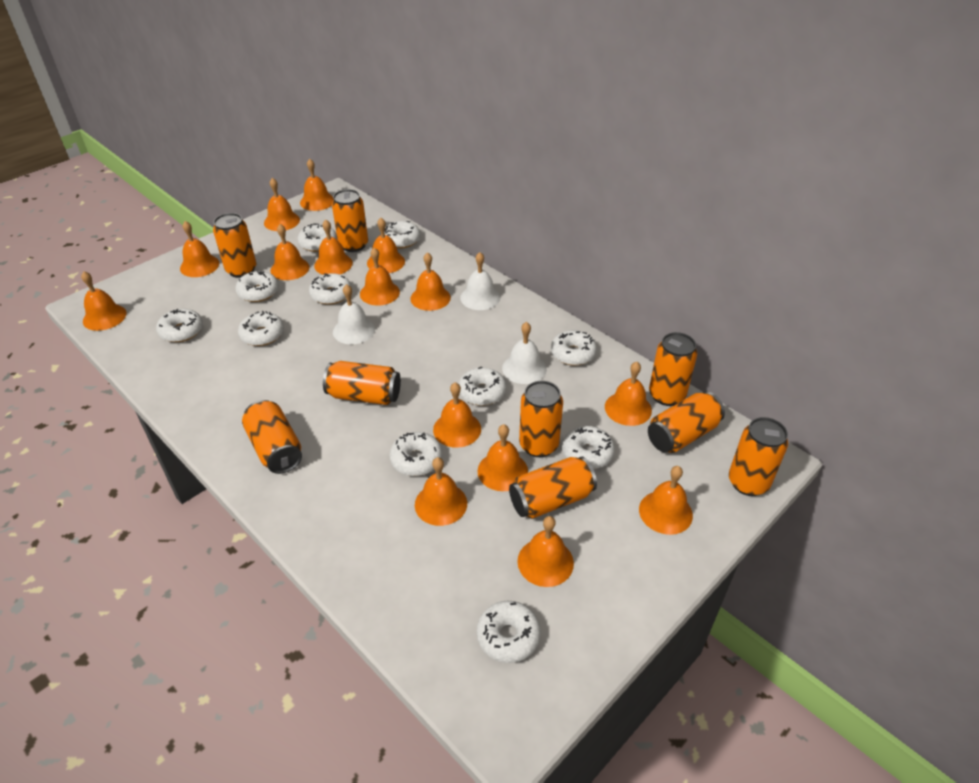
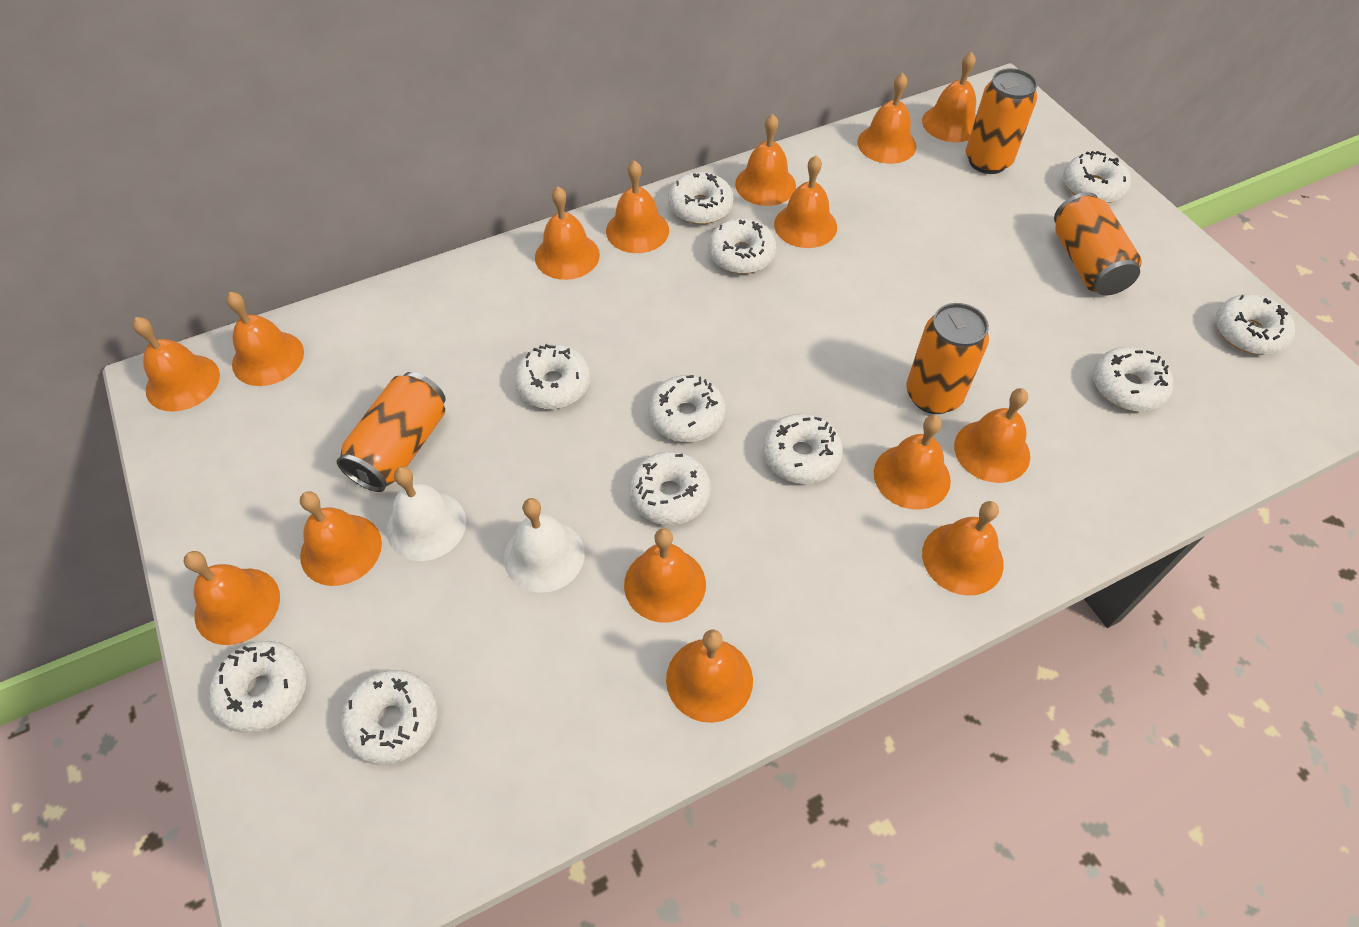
orange can: [213,213,256,278] [242,400,302,474] [323,361,401,405] [332,189,368,252] [509,457,597,519] [519,381,563,457] [648,391,725,453] [649,332,697,406] [729,417,788,496] = 9 -> [337,372,446,492] [906,303,989,414] [966,68,1037,174] [1054,192,1142,296] = 4
white bell: [333,284,375,344] [460,252,500,310] [502,322,547,384] = 3 -> [387,466,466,561] [504,498,585,593] = 2

